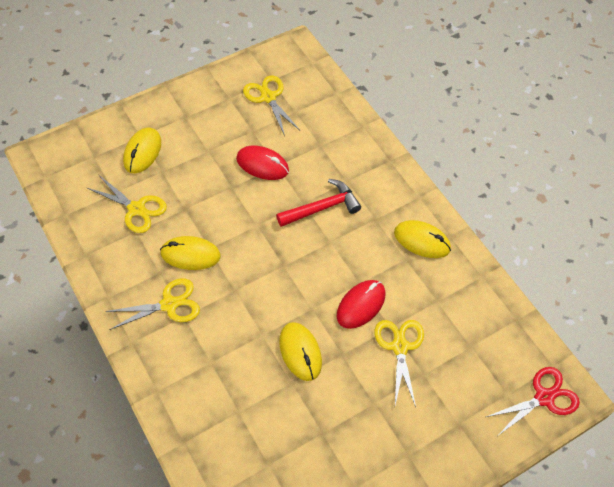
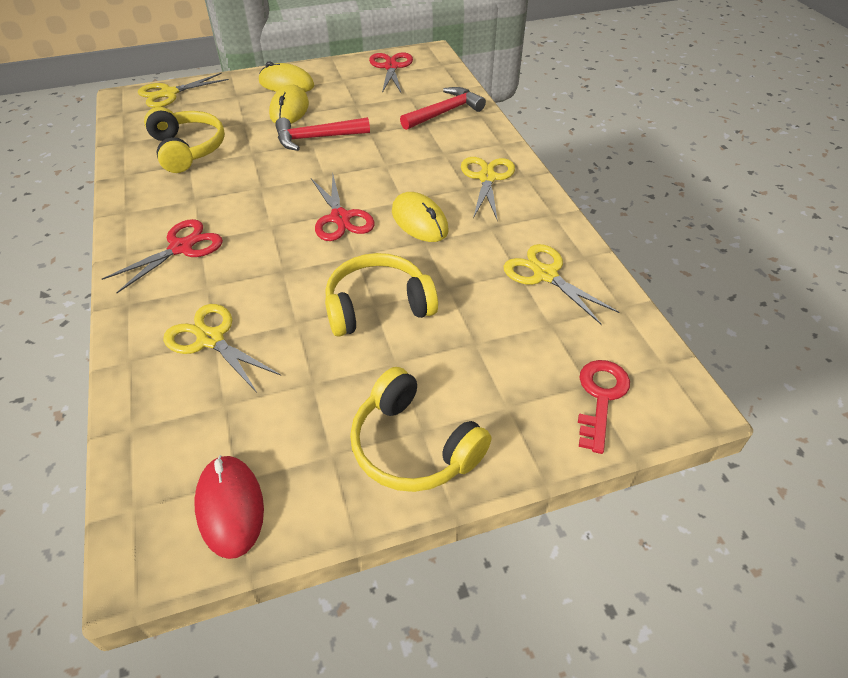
red hammer: [276,179,361,227] = 1 -> [275,117,370,151] [400,87,486,130] = 2
red key: none = 0 -> [578,360,630,454] = 1
red mouse: [236,146,289,180] [337,280,385,329] = 2 -> [195,455,264,559] = 1
red scissors: [486,367,580,435] = 1 -> [102,219,223,293] [311,175,375,241] [369,52,413,93] = 3
yellow headphones: none = 0 -> [144,107,225,173] [325,253,438,337] [350,367,491,492] = 3
yellow mouse: [123,127,161,173] [160,236,221,270] [279,322,322,381] [394,220,451,258] = 4 -> [259,61,314,92] [269,85,309,124] [392,192,448,242] = 3

